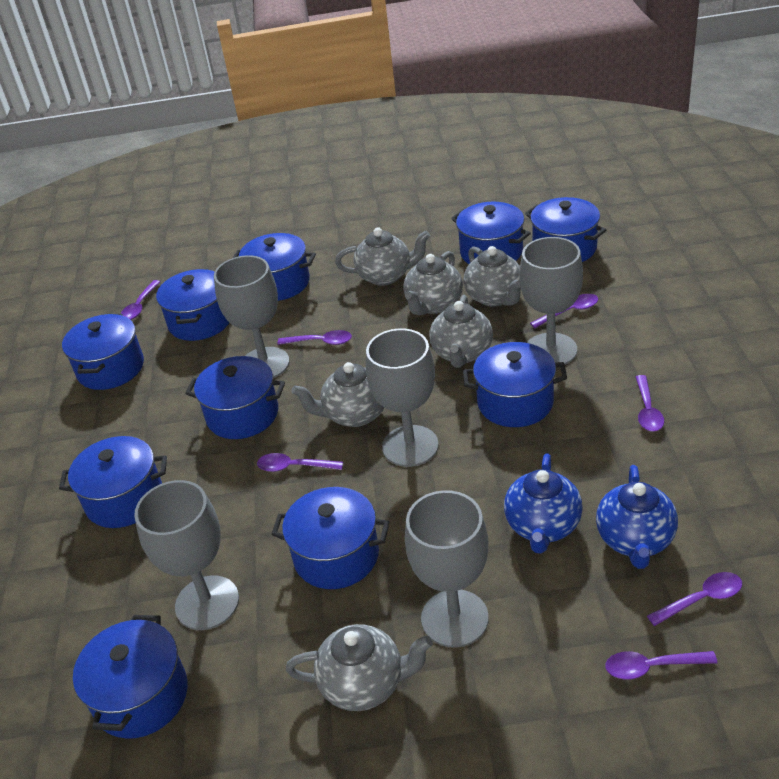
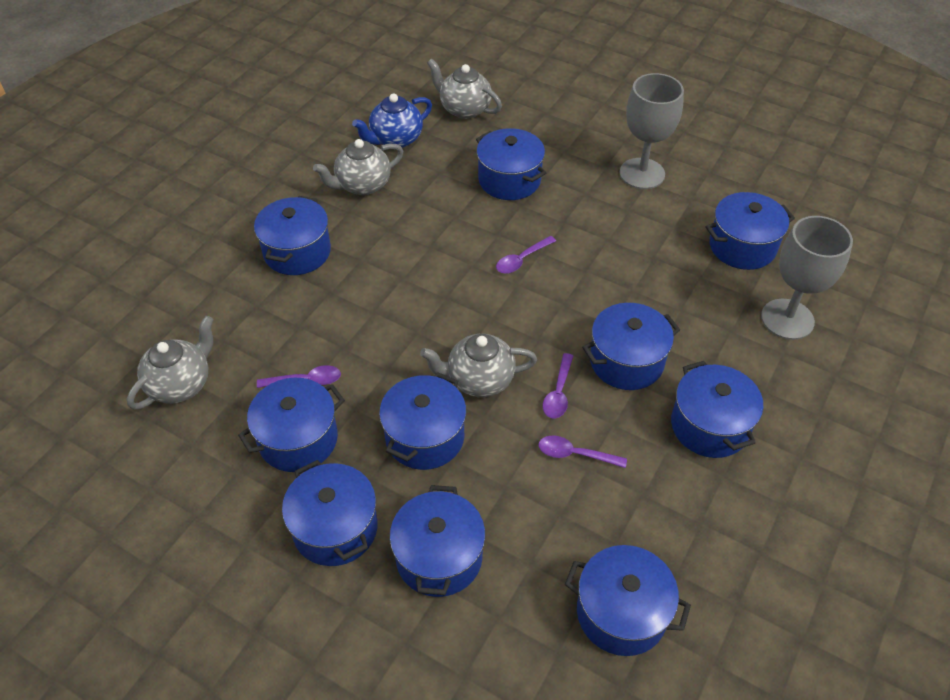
blue teapot: [504,453,583,553] [596,465,678,569] = 2 -> [352,93,432,148] = 1
grey goblet: [134,480,239,630] [214,255,289,378] [366,329,439,467] [405,490,489,648] [519,237,583,365] = 5 -> [620,73,684,189] [761,216,853,340] = 2
grey teapot: [286,624,433,711] [291,362,384,427] [335,227,430,286] [403,251,463,315] [429,295,493,368] [464,246,521,307] = 6 -> [127,316,214,410] [313,139,404,195] [420,334,537,397] [427,59,502,119] = 4
purple spoon: [121,280,160,320] [257,453,343,472] [277,330,352,345] [530,294,598,328] [606,651,717,680] [636,375,664,432] [647,572,742,626] = 7 -> [257,365,341,388] [496,236,556,274] [538,436,627,468] [543,353,573,419] = 4

